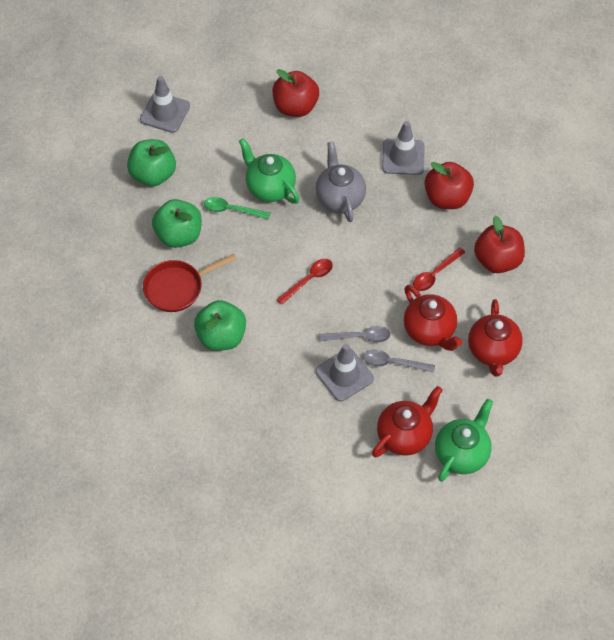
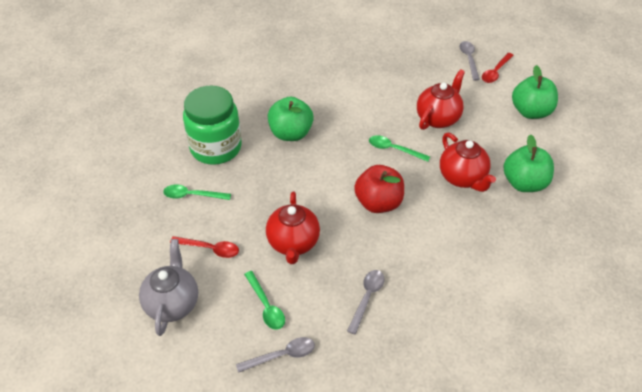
green jar: none = 0 -> [183,85,242,165] = 1
green spoon: [204,197,270,219] = 1 -> [163,184,231,200] [244,271,285,330] [369,135,430,162] = 3
green teapot: [239,138,299,204] [435,399,493,482] = 2 -> none = 0
grey spoon: [319,326,391,343] [363,349,435,373] = 2 -> [236,337,315,373] [347,270,384,335] [460,41,480,81] = 3
grey traffic cone: [140,76,190,133] [315,344,374,401] [382,121,425,175] = 3 -> none = 0
red apple: [272,69,319,117] [425,162,474,209] [474,216,525,273] = 3 -> [354,165,404,213] = 1
red pan: [143,254,237,312] = 1 -> none = 0

